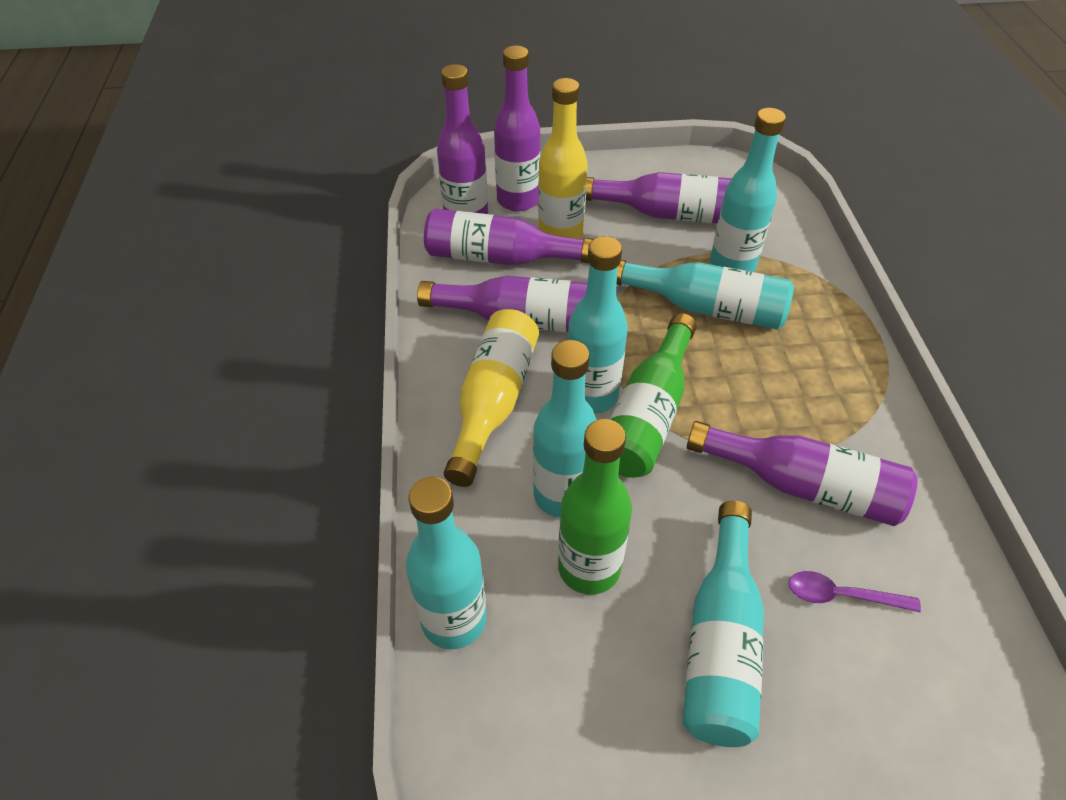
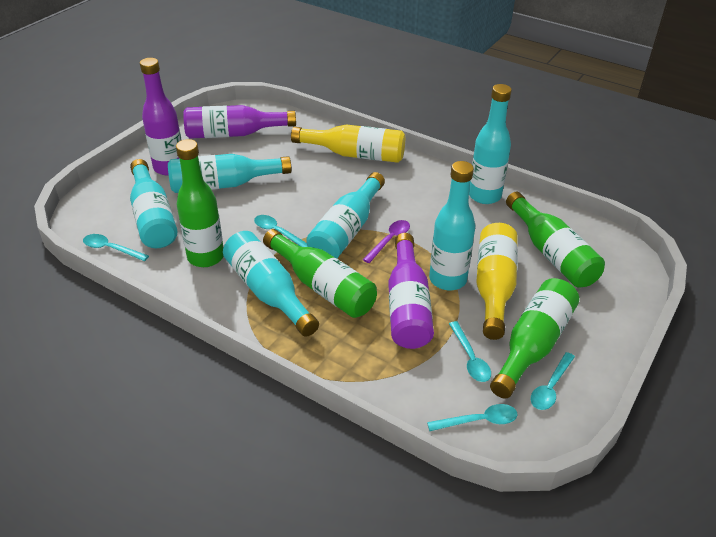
green bottle: [558,419,632,595] [609,313,697,478] = 2 -> [176,139,223,267] [263,229,377,318] [490,278,579,399] [506,192,605,288] = 4
purple bottle: [417,276,588,332] [424,208,593,266] [437,64,488,214] [494,46,541,212] [586,172,732,224] [687,421,918,526] = 6 -> [140,58,182,175] [183,105,296,139] [388,233,434,349] = 3
turquoise spoon: none = 0 -> [83,234,149,261] [254,215,308,247] [427,404,518,431] [449,321,491,382] [530,352,575,410] = 5

